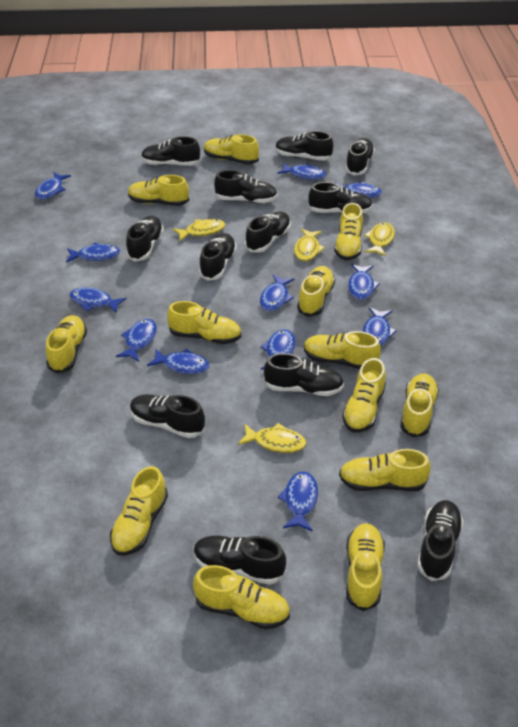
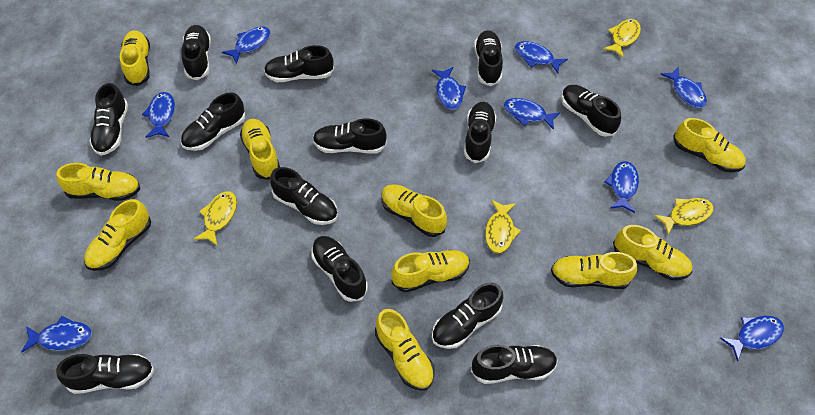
black shoe: [126,216,164,262] [130,394,205,438] [141,137,201,166] [194,536,286,585] [199,233,237,281] [214,170,277,203] [245,211,291,253] [264,353,344,396] [275,131,333,161] [308,182,373,213] [345,138,375,175] [417,500,463,581] = 12 -> [56,354,154,394] [90,83,128,156] [181,25,211,80] [181,92,245,151] [264,45,334,82] [270,167,338,225] [311,236,368,302] [313,118,387,154] [432,282,503,349] [464,102,496,163] [471,345,558,384] [474,30,503,86] [561,85,621,137] = 13
blue fish: [35,172,71,200] [66,243,120,263] [69,287,127,313] [116,319,157,362] [147,349,210,374] [260,274,294,311] [260,329,296,370] [277,472,318,532] [278,163,326,180] [335,181,382,198] [348,264,380,300] [363,307,397,346] = 12 -> [21,316,92,352] [142,92,175,138] [222,27,270,64] [432,67,466,110] [504,98,561,130] [514,41,568,73] [604,161,639,213] [660,66,707,108] [720,316,784,362] = 9
yellow shoe: [46,315,87,374] [110,466,168,555] [128,175,189,206] [167,301,241,344] [193,565,290,629] [204,134,259,164] [297,266,335,317] [304,331,381,369] [334,203,363,260] [339,449,431,491] [342,358,386,433] [346,523,385,611] [400,373,439,437] = 13 -> [57,163,140,201] [84,199,151,271] [120,31,150,86] [240,119,280,180] [375,309,435,391] [381,184,447,237] [391,250,470,292] [551,252,637,289] [613,225,692,280] [674,118,746,172] = 10

